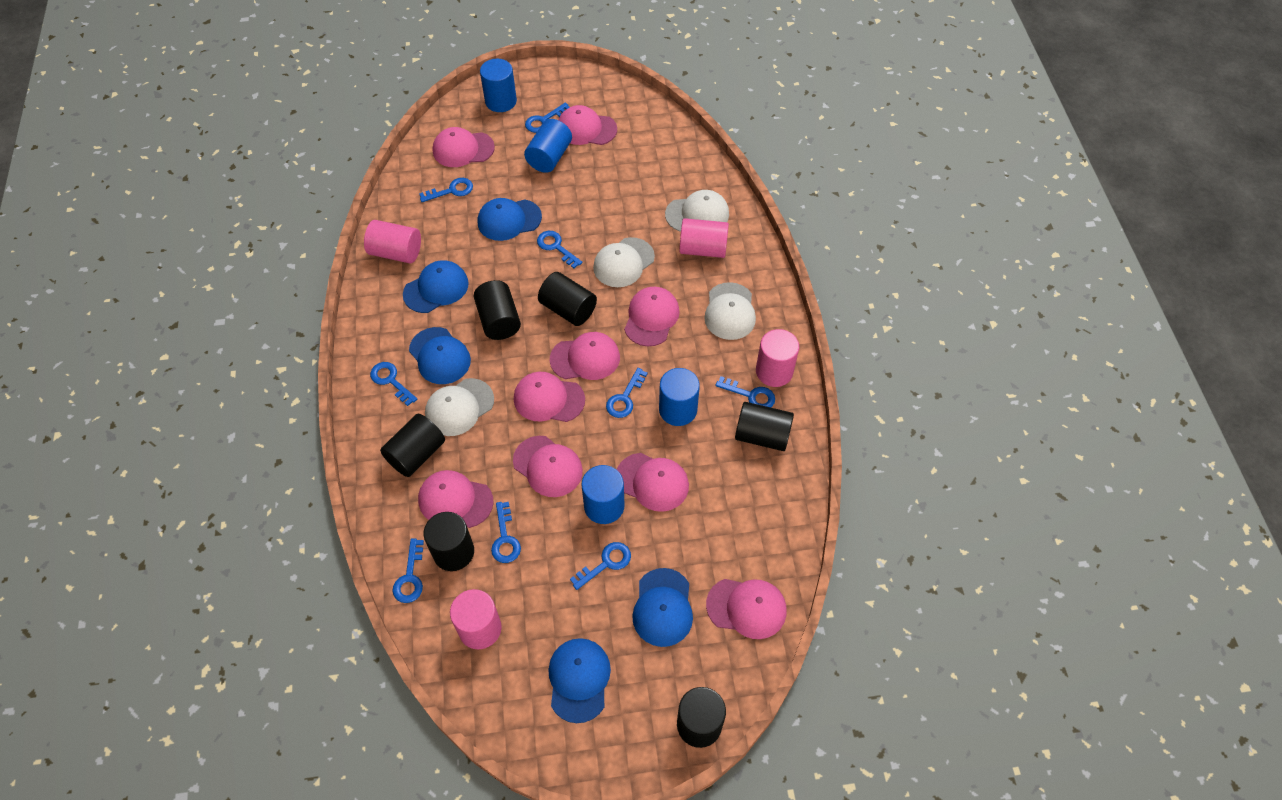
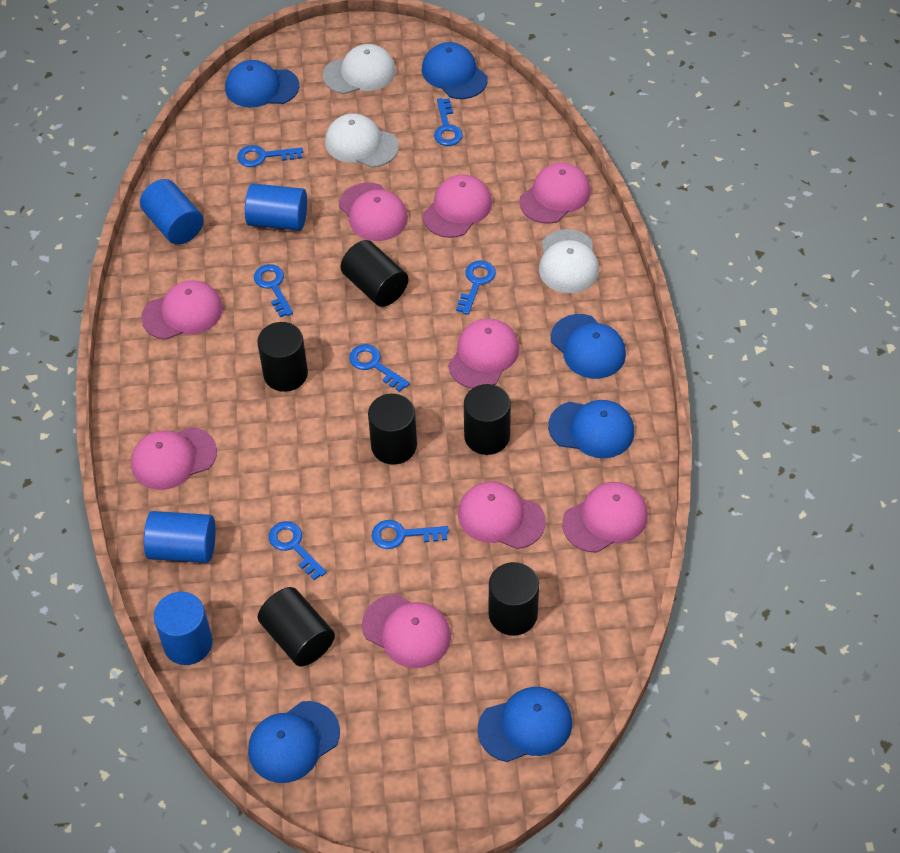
blue cap: [403,260,469,313] [409,327,471,384] [478,198,542,241] [548,638,611,723] [632,568,693,647] = 5 -> [225,60,299,108] [248,701,340,783] [422,42,488,99] [478,687,572,762] [548,400,634,458] [551,314,626,379] = 6
blue key: [370,362,417,406] [392,538,424,603] [419,178,473,202] [491,502,521,563] [525,103,569,133] [537,231,582,268] [570,542,631,590] [606,368,648,418] [715,376,775,408] = 9 -> [237,145,303,167] [254,264,293,317] [269,521,327,580] [349,344,410,392] [372,520,449,549] [434,98,463,146] [456,260,496,315] = 7
pink cylinder: [364,220,421,263] [450,589,502,649] [679,218,729,258] [756,329,799,387] = 4 -> none = 0
white cap: [425,378,494,436] [593,237,655,287] [665,190,729,232] [704,282,756,340] = 4 -> [323,44,396,94] [325,113,399,168] [539,229,599,293] = 3

